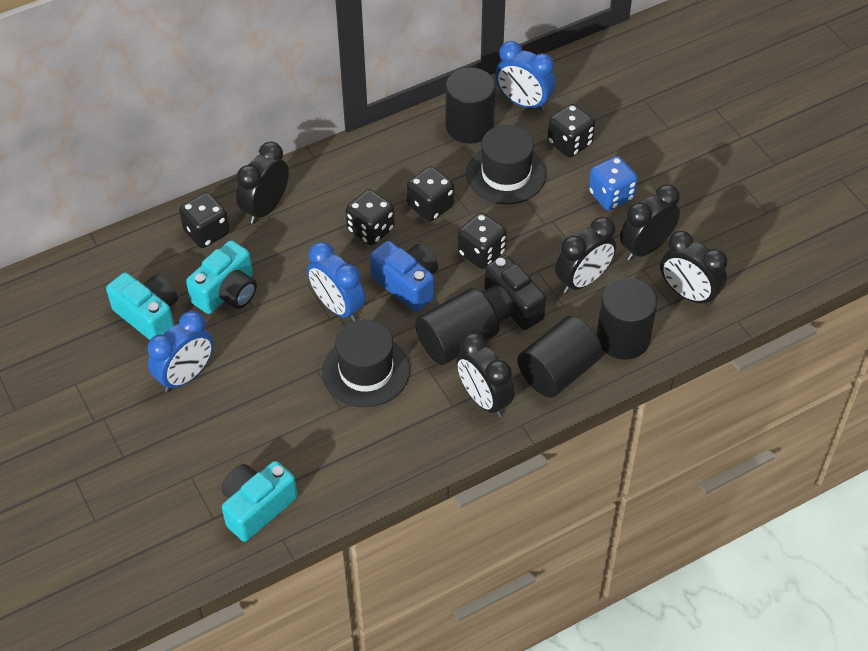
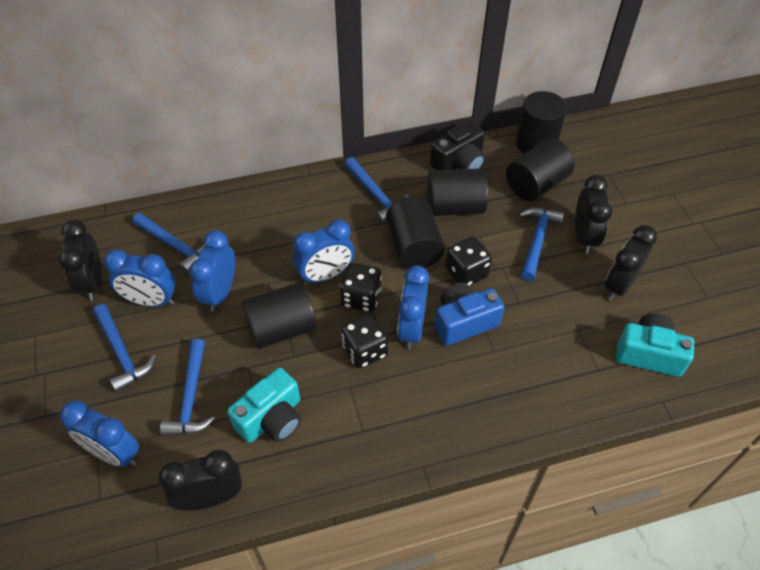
black clock: [236,142,289,224] [456,333,515,417] [555,217,616,294] [620,184,680,261] [660,231,727,307] = 5 -> [59,220,102,301] [158,449,242,511] [575,175,612,254] [605,225,657,301] = 4
black cylinder: [415,288,499,365] [446,68,496,144] [517,316,602,398] [597,278,657,360] = 4 -> [242,282,317,349] [386,197,445,269] [427,168,488,216] [506,138,574,201] [516,91,567,154] = 5
black dice: [179,192,230,248] [346,189,395,245] [407,166,454,222] [458,213,507,269] [547,104,595,157] = 5 -> [339,263,382,312] [341,313,388,368] [445,236,492,286] = 3
black hat: [322,320,410,407] [466,125,546,204] = 2 -> none = 0
blue clock: [147,311,214,392] [307,242,365,322] [495,41,556,111] = 3 -> [60,401,139,467] [104,250,176,307] [189,230,235,312] [293,220,355,284] [398,265,429,349] = 5
blue dice: [589,156,638,210] = 1 -> none = 0
blue hammer: none = 0 -> [93,304,156,393] [133,213,205,274] [160,339,215,436] [345,157,409,224] [519,207,564,281] = 5
turquoise camera: [106,272,178,340] [186,240,257,314] [221,461,297,542] = 3 -> [227,368,301,443] [616,314,694,377] = 2

